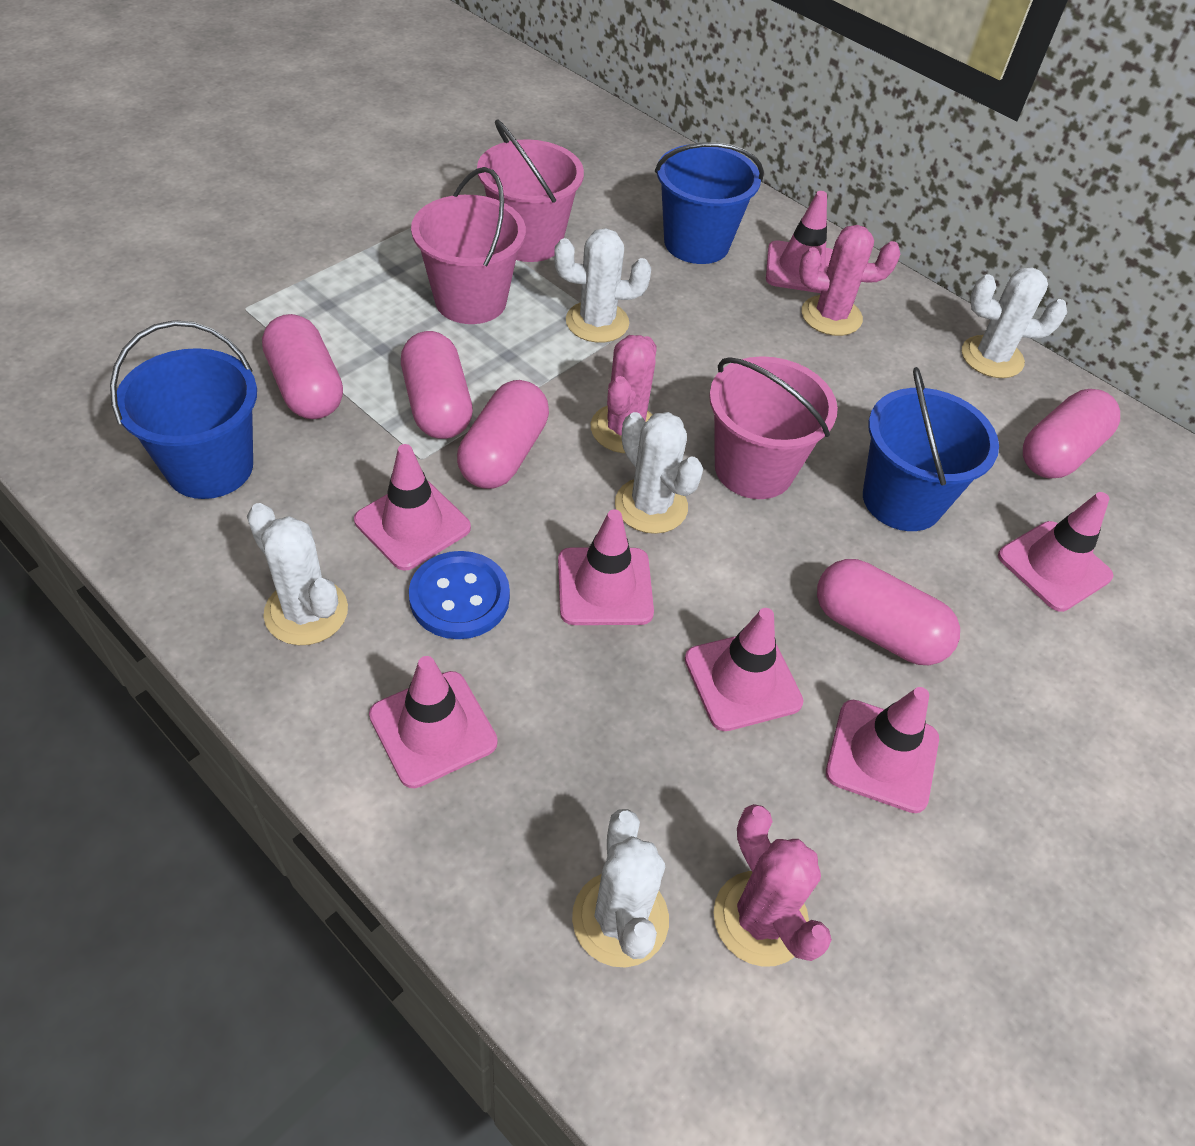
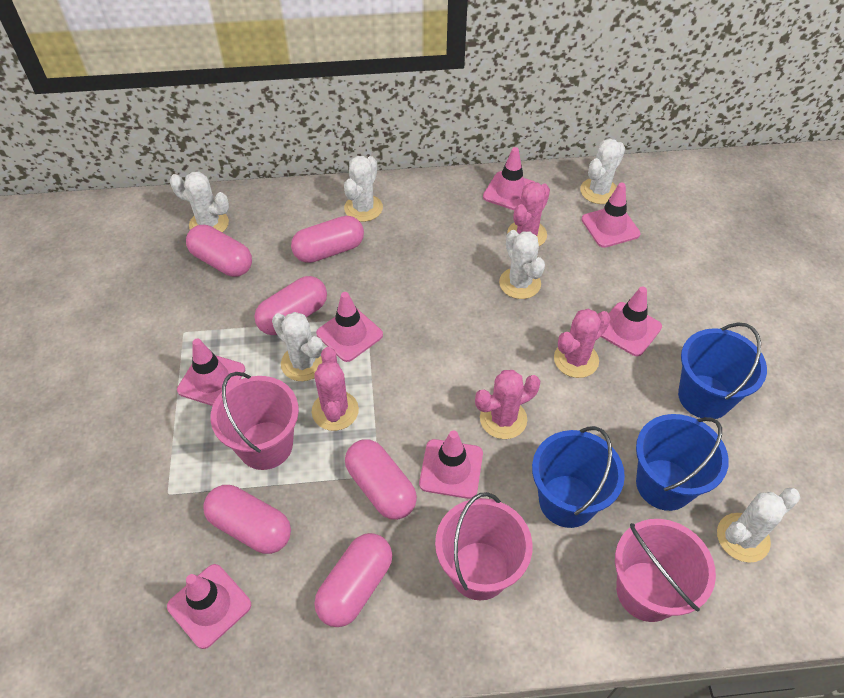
blue button: [409,551,510,639] = 1 -> none = 0
pink cactus: [591,335,656,453] [713,804,832,967] [799,225,900,336] = 3 -> [312,347,359,431] [475,370,540,439] [507,182,550,246] [554,309,610,378] = 4
pink capsule: [262,314,343,419] [401,331,473,439] [457,380,549,489] [817,559,960,665] [1023,389,1120,479] = 5 -> [186,225,252,277] [203,485,291,554] [254,276,327,335] [291,216,364,263] [314,533,392,627] [345,440,417,520] = 6
white cactus: [247,503,348,645] [554,228,651,343] [572,809,669,968] [615,412,703,534] [962,267,1067,378] = 5 -> [170,172,229,233] [272,312,323,381] [344,156,383,222] [499,230,545,299] [580,139,625,204] [717,488,800,563] = 6

